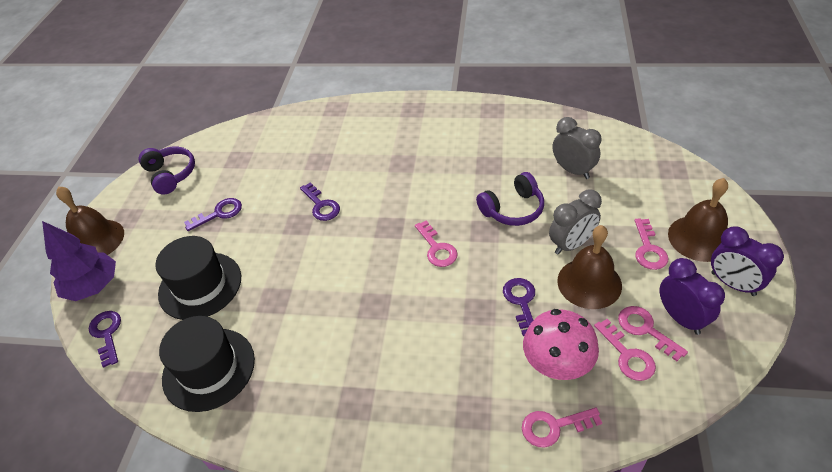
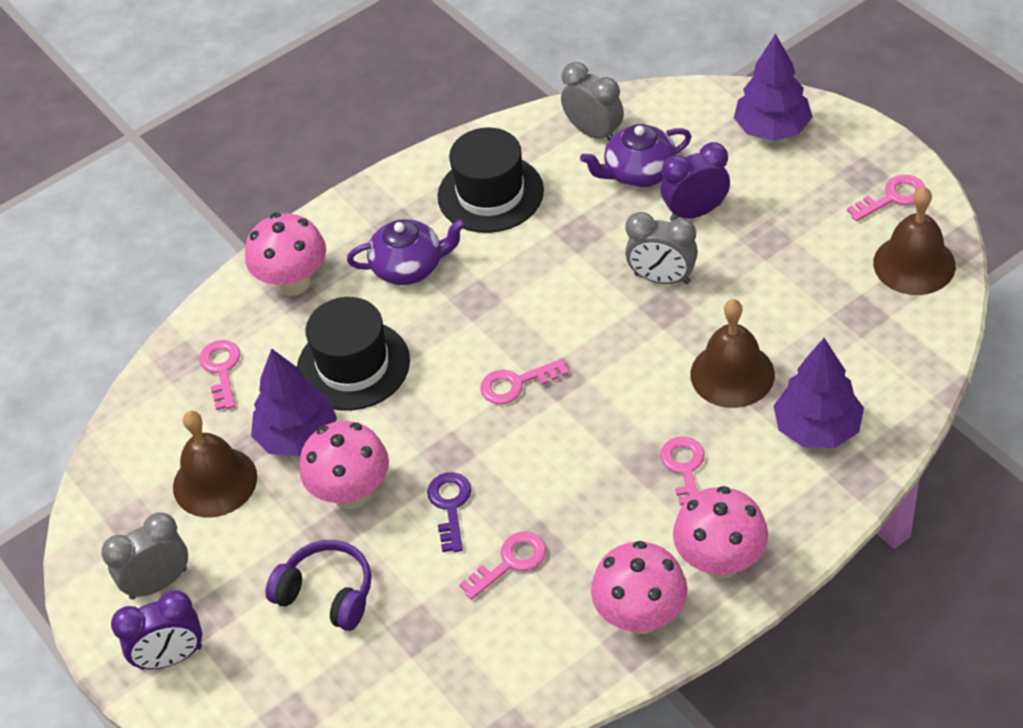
grey clock: [549,190,602,255] [552,117,602,179] = 2 -> [101,512,188,600] [561,62,624,140] [625,212,698,284] = 3
pink mushroom: [523,309,599,380] = 1 -> [245,213,326,296] [299,421,389,509] [591,541,688,634] [673,486,768,579] = 4
purple headphones: [139,147,195,195] [476,172,544,226] = 2 -> [266,540,371,631] = 1
purple key: [89,311,121,368] [184,198,242,231] [300,182,340,221] [503,278,535,336] = 4 -> [427,472,472,552] = 1
purple teapot: none = 0 -> [347,219,466,285] [580,124,692,188] = 2
purple tree: [42,221,116,301] = 1 -> [251,348,337,456] [734,33,813,141] [774,338,864,448] = 3

